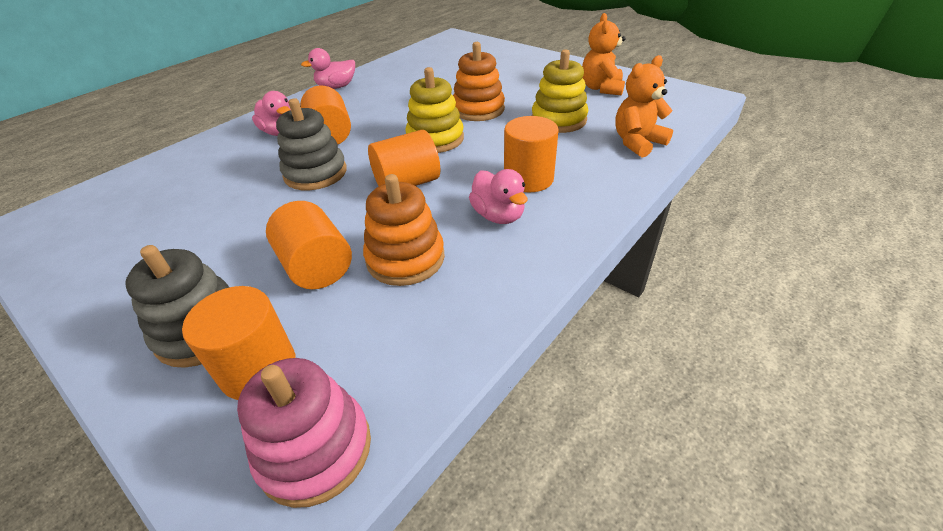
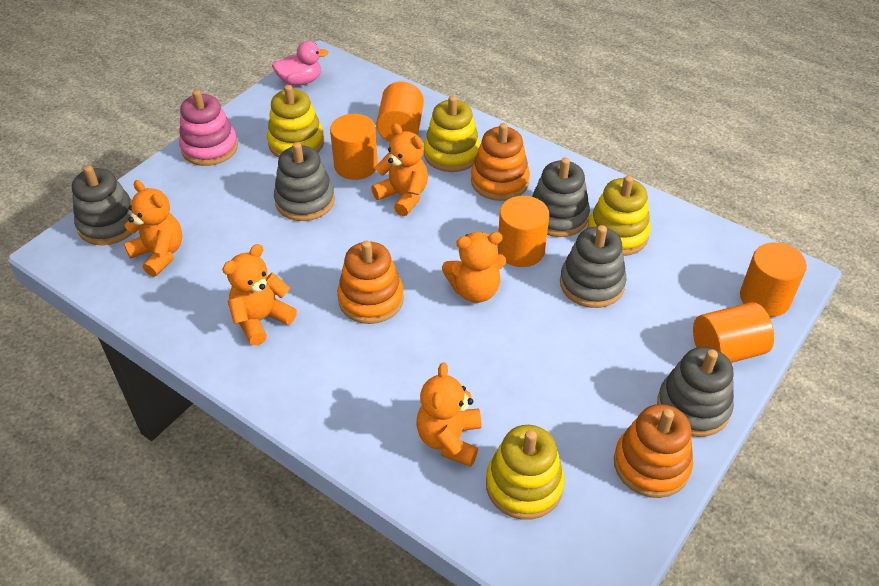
grey stacking toy: [125,245,229,368] [276,98,347,190] = 2 -> [72,165,133,245] [274,142,335,221] [532,157,590,237] [560,225,627,308] [657,347,734,437] = 5
orange stacking toy: [363,174,445,286] [453,42,505,121] = 2 -> [337,240,404,324] [471,123,530,201] [614,404,693,498] = 3
orange teddy bear: [582,13,626,96] [615,55,673,158] = 2 -> [124,180,182,277] [222,244,297,345] [371,123,428,216] [417,362,482,467] [442,232,506,303] = 5
pink duck: [252,91,291,136] [301,48,355,89] [469,169,528,224] = 3 -> [272,41,328,86] = 1
yellow stacking toy: [405,67,464,153] [532,49,588,133] = 2 -> [267,85,324,157] [424,96,480,172] [486,425,565,520] [587,175,651,256] = 4

